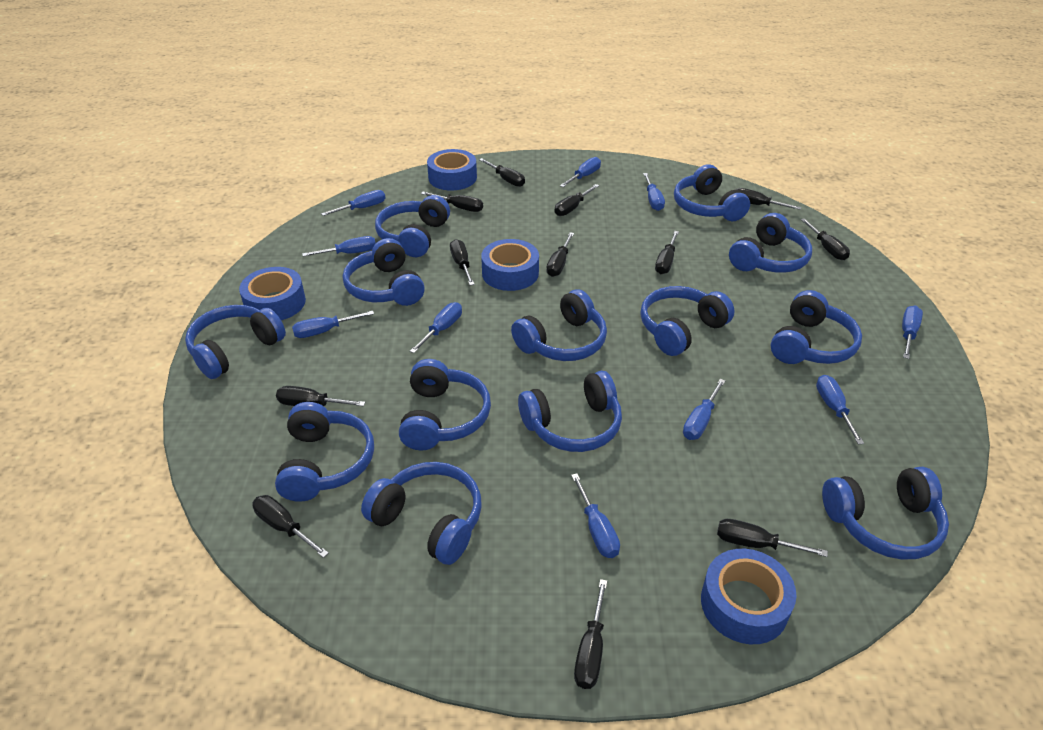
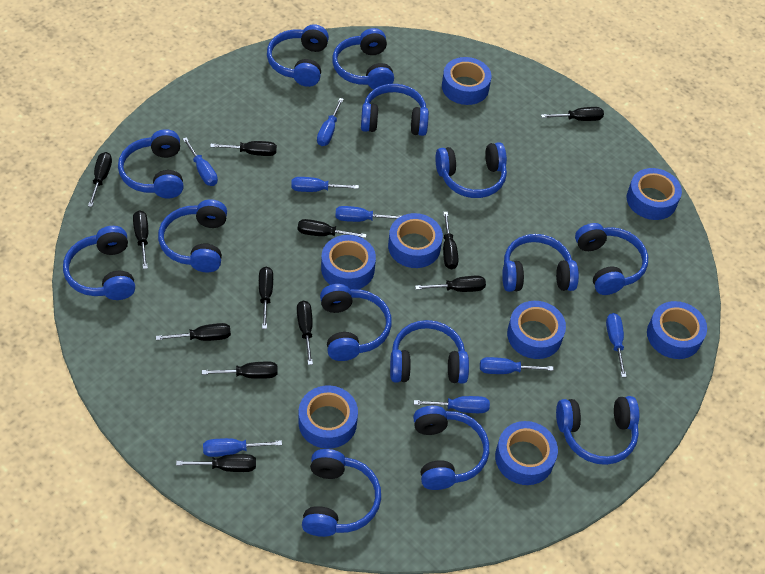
blue headphones: [185,305,286,379] [275,402,374,502] [343,238,425,306] [361,462,482,565] [375,195,450,257] [399,359,491,450] [511,289,607,361] [518,371,622,452] [640,286,735,356] [674,164,750,221] [729,213,812,273] [771,290,862,364] [822,467,949,559] = 13 -> [63,226,135,300] [118,129,184,198] [158,199,227,272] [267,24,329,87] [302,449,381,537] [320,284,392,361] [332,28,394,90] [361,84,429,136] [390,320,469,384] [413,406,489,490] [435,142,507,198] [502,234,579,292] [556,396,639,465] [575,223,648,295] = 14
blue screwdriver: [292,311,374,338] [302,236,376,257] [321,190,385,216] [410,302,462,353] [560,157,601,187] [571,473,620,558] [643,173,665,211] [683,379,725,440] [816,375,864,444] [902,306,923,359] = 10 -> [183,137,218,186] [203,438,282,457] [291,177,359,192] [317,98,344,146] [335,206,401,222] [414,396,490,413] [480,357,554,374] [606,313,626,377] = 8
blue tape: [239,267,306,320] [427,149,477,190] [481,239,539,291] [701,549,796,644] = 4 -> [299,386,358,449] [321,235,376,290] [388,213,443,268] [442,57,491,105] [495,421,558,485] [507,301,566,359] [627,168,682,220] [647,301,707,359] = 8

